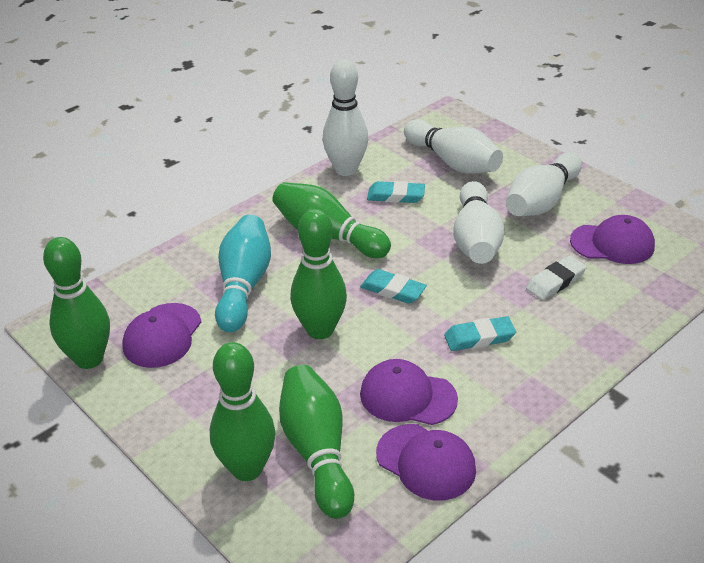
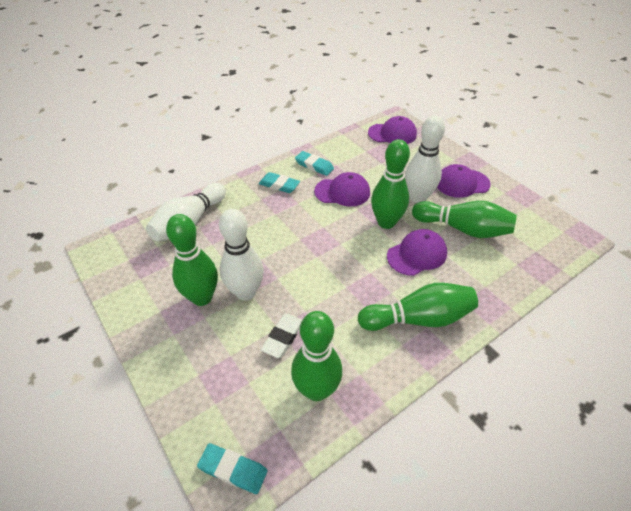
turquoise bowling pin: [215,215,271,332] = 1 -> none = 0
white bowling pin: [323,59,368,176] [404,119,503,174] [453,181,505,264] [506,152,582,216] = 4 -> [146,183,226,241] [219,209,264,301] [405,116,445,203] = 3

